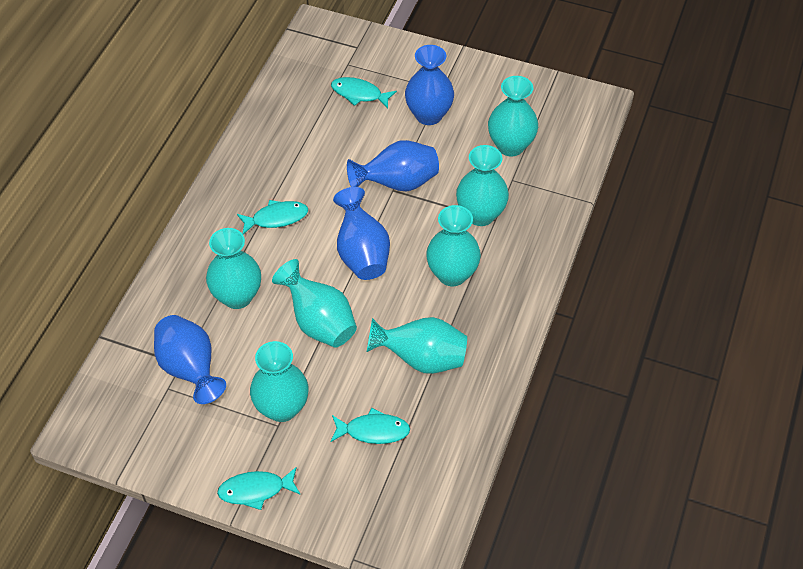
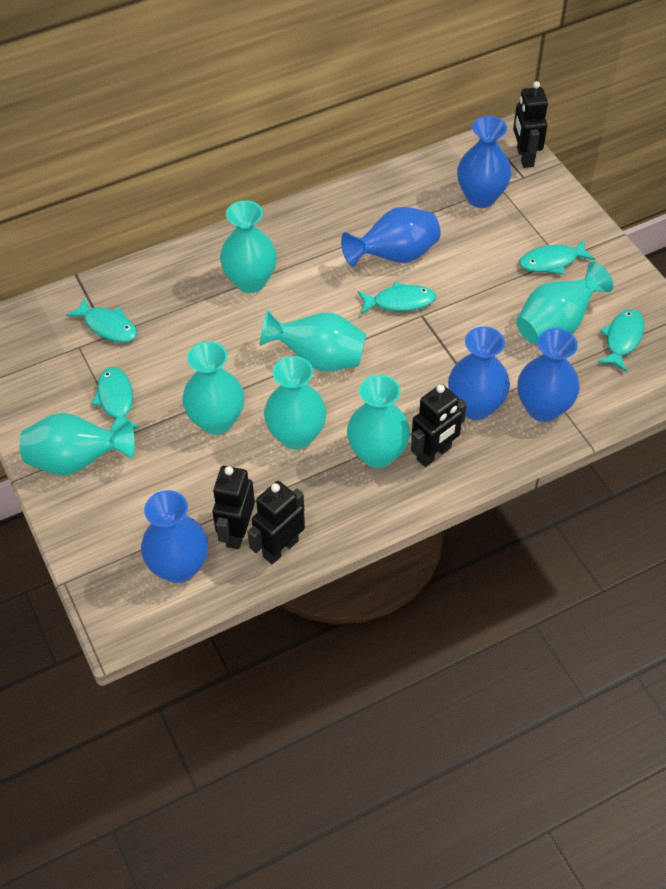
black robot: none = 0 -> [212,466,255,549] [247,481,305,564] [411,384,467,467] [513,81,548,168] = 4
blue vase: [154,315,226,404] [333,187,390,280] [347,140,439,192] [405,45,454,125] = 4 -> [141,490,208,583] [341,207,440,267] [448,327,510,420] [457,116,511,208] [517,328,580,422] = 5
turquoise fish: [217,467,301,510] [237,200,308,234] [330,408,410,444] [331,77,397,108] = 4 -> [66,297,137,343] [92,367,139,431] [358,282,436,314] [519,240,595,275] [597,309,644,372] = 5

